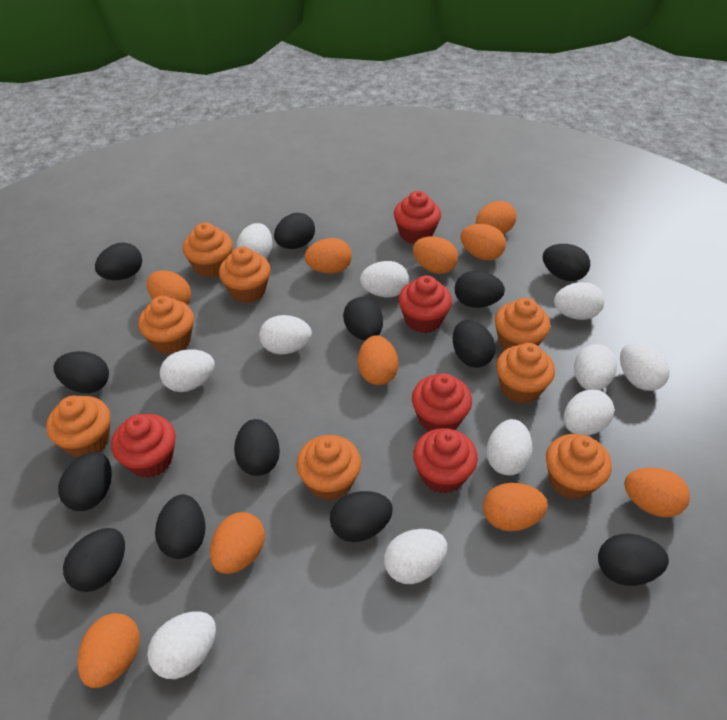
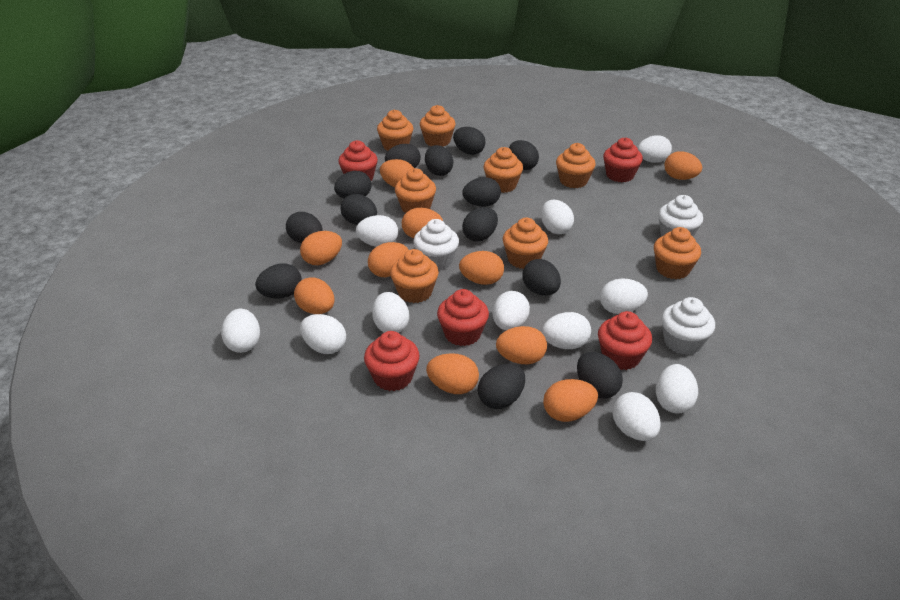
white cupcake: none = 0 -> [413,219,459,270] [658,195,703,237] [661,297,715,355] = 3

